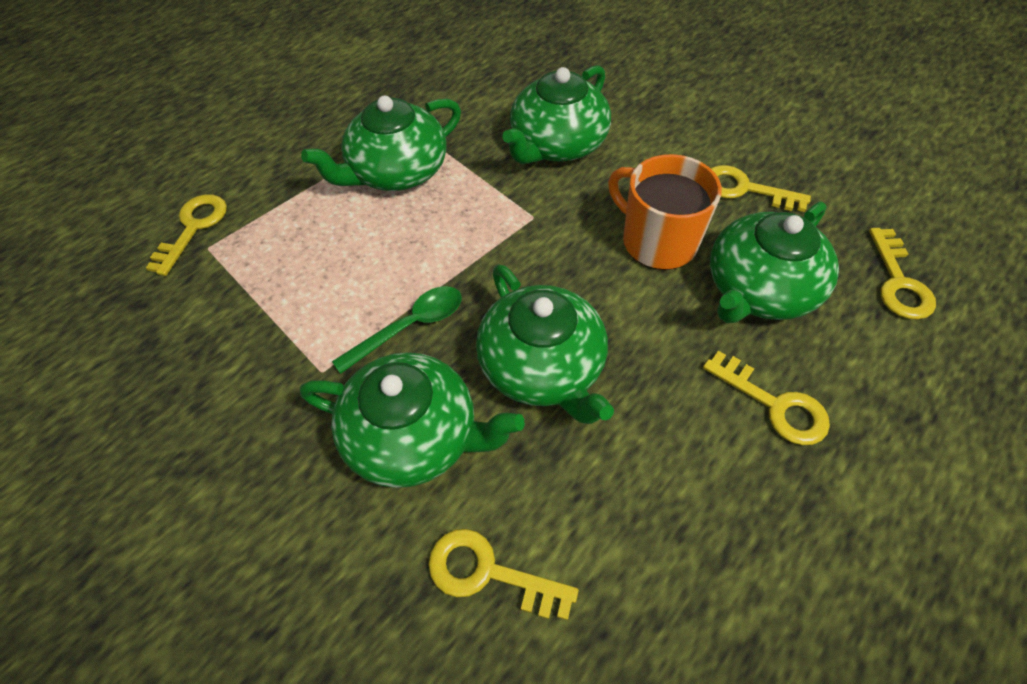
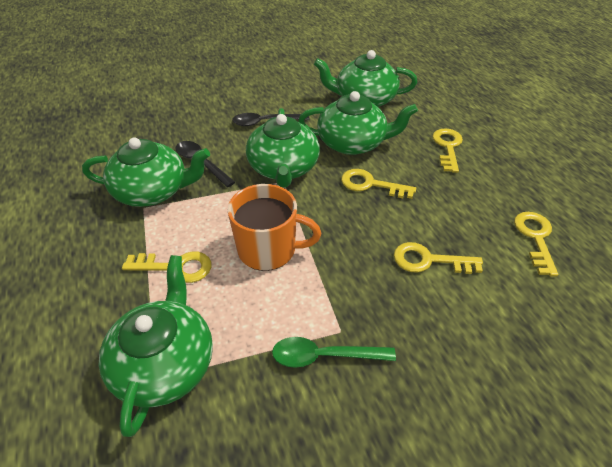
black spoon: none = 0 -> [176,141,235,187] [232,113,310,126] = 2

